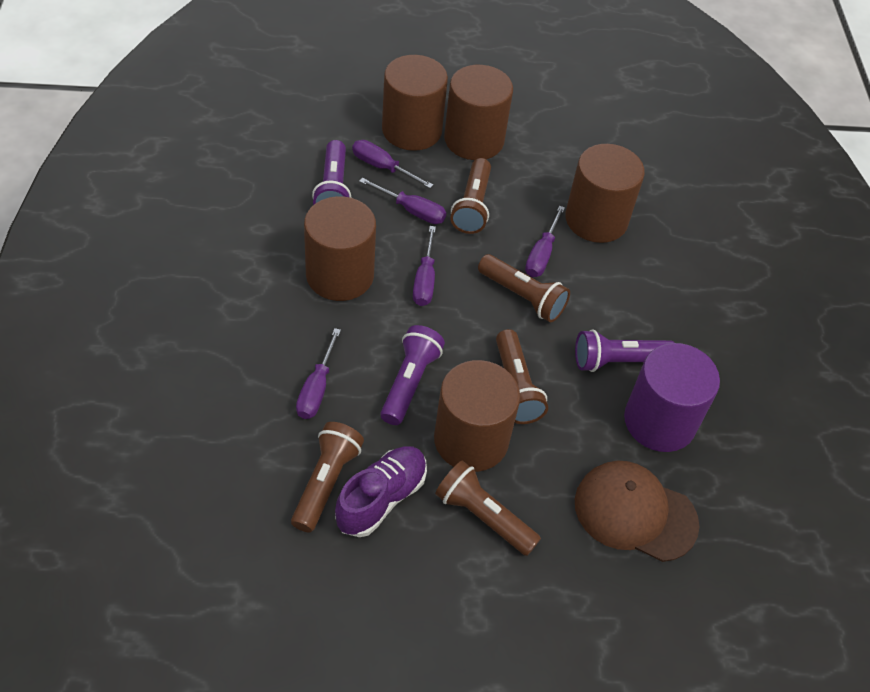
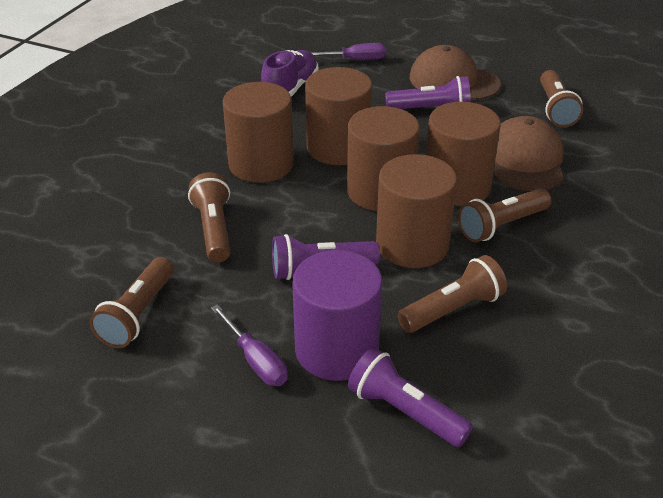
brown cap: [575,461,699,562] = 1 -> [410,45,501,100] [494,116,564,191] = 2
purple screwdriver: [296,328,341,419] [352,140,433,188] [359,178,446,224] [413,226,436,306] [525,206,565,277] = 5 -> [211,304,288,386] [312,43,386,60] = 2

